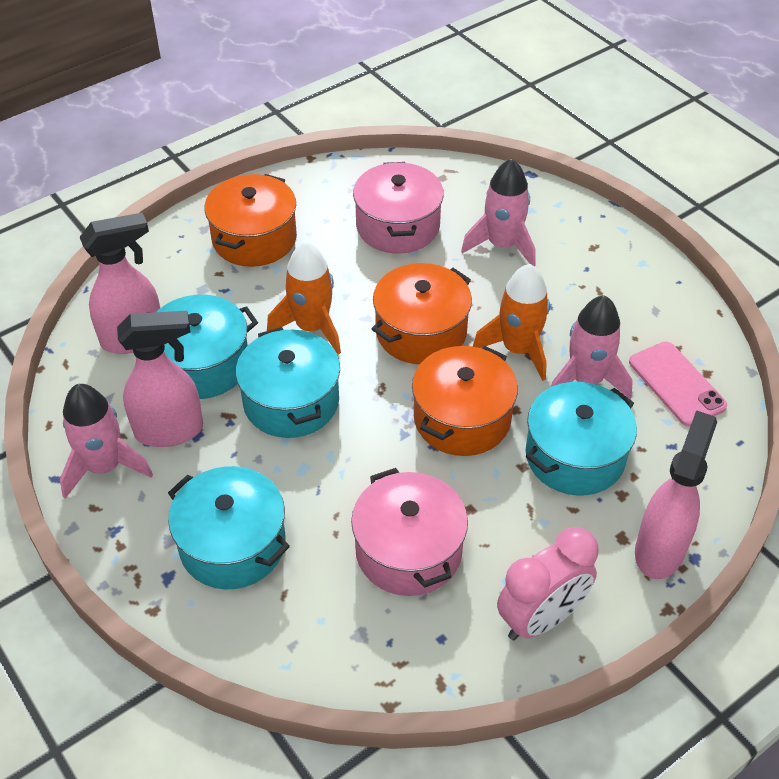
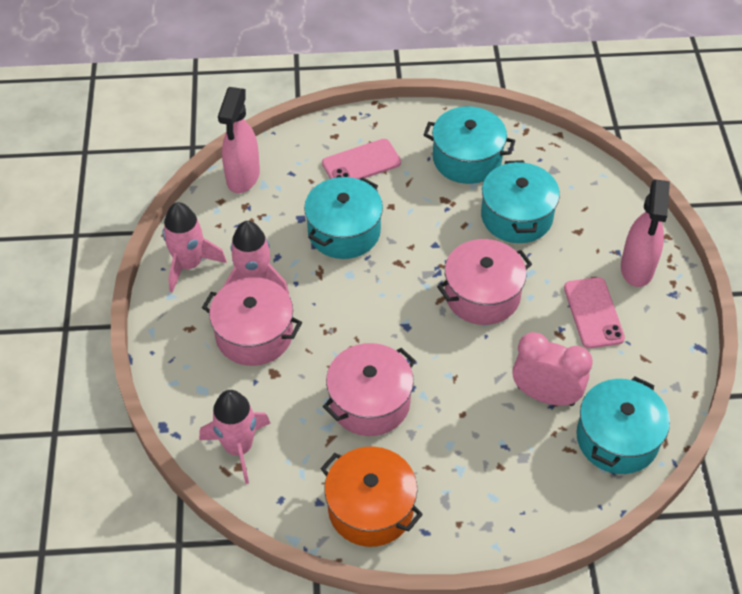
orange pot: [205,174,297,267] [372,263,472,364] [412,346,518,456] = 3 -> [320,447,423,547] = 1
orange rocket: [267,241,341,355] [473,264,550,381] = 2 -> none = 0
pink phone: [629,342,727,427] = 1 -> [322,139,401,179] [564,277,625,349] = 2
pink pot: [351,468,468,596] [353,162,444,253] = 2 -> [202,277,302,366] [323,343,416,436] [437,239,532,325] = 3
pink spray bottle: [80,213,160,354] [117,311,203,447] [635,410,717,579] = 3 -> [218,87,260,193] [621,179,670,287] = 2

